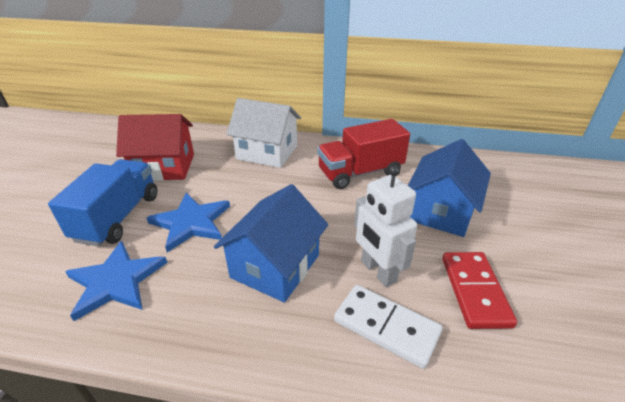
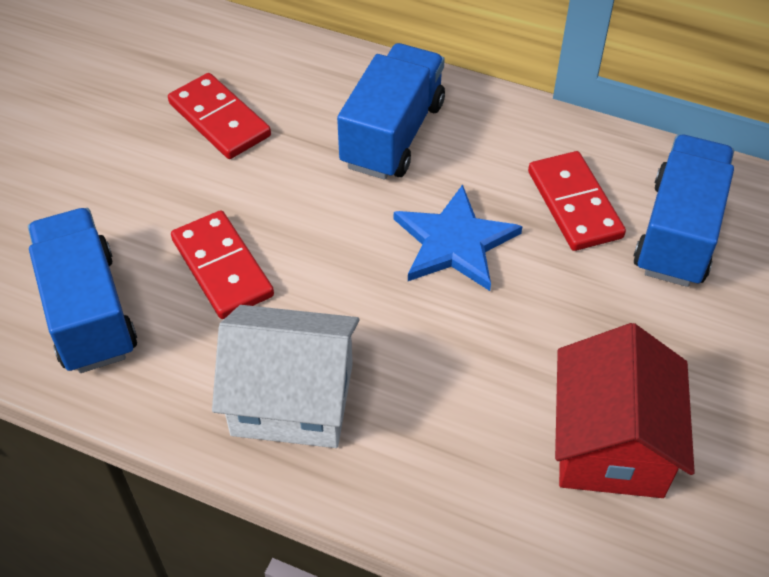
blue house: [214,184,328,303] [408,139,491,237] = 2 -> none = 0
blue star: [65,241,167,321] [146,193,230,252] = 2 -> [394,184,523,291] = 1
blue truck: [48,159,157,246] = 1 -> [28,208,137,373] [337,43,445,180] [633,135,734,287] = 3
red domino: [442,252,517,329] = 1 -> [168,73,271,159] [171,210,274,319] [528,151,626,251] = 3
red truck: [317,119,410,189] = 1 -> none = 0
white domino: [334,285,443,369] = 1 -> none = 0
white robot: [354,165,417,287] = 1 -> none = 0

